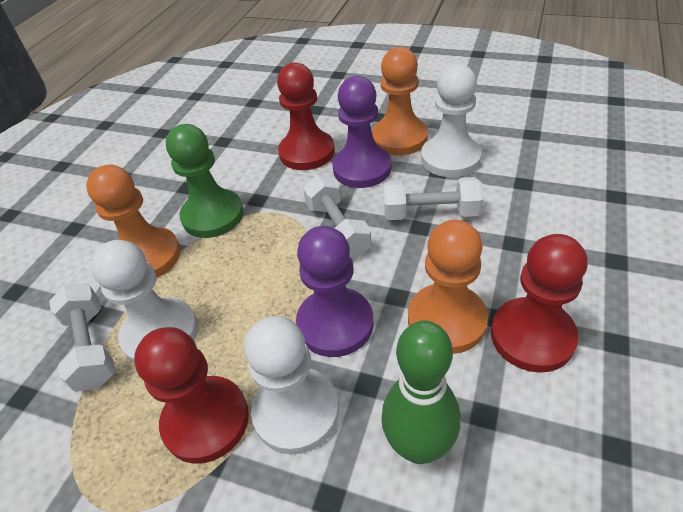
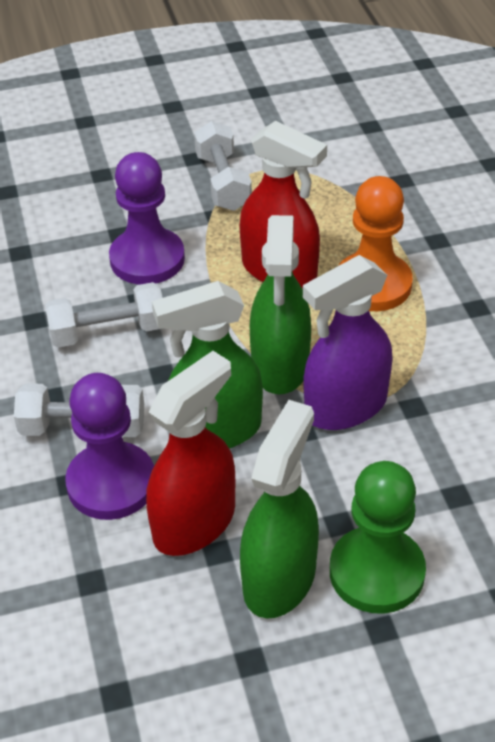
green bowling pin: [381,320,460,464] = 1 -> none = 0
green spray bottle: none = 0 -> [152,281,263,449] [240,400,319,619] [250,215,311,394] = 3
orange pawn: [86,164,181,278] [372,47,428,156] [408,220,488,354] = 3 -> [338,176,413,311] = 1
purple spray bottle: none = 0 -> [303,255,392,430] = 1
red pawn: [134,327,249,464] [277,62,335,170] [491,234,588,373] = 3 -> none = 0
red spray bottle: none = 0 -> [146,351,236,556] [240,121,327,288] = 2
white pawn: [91,240,198,363] [244,316,339,455] [421,64,482,178] = 3 -> none = 0

